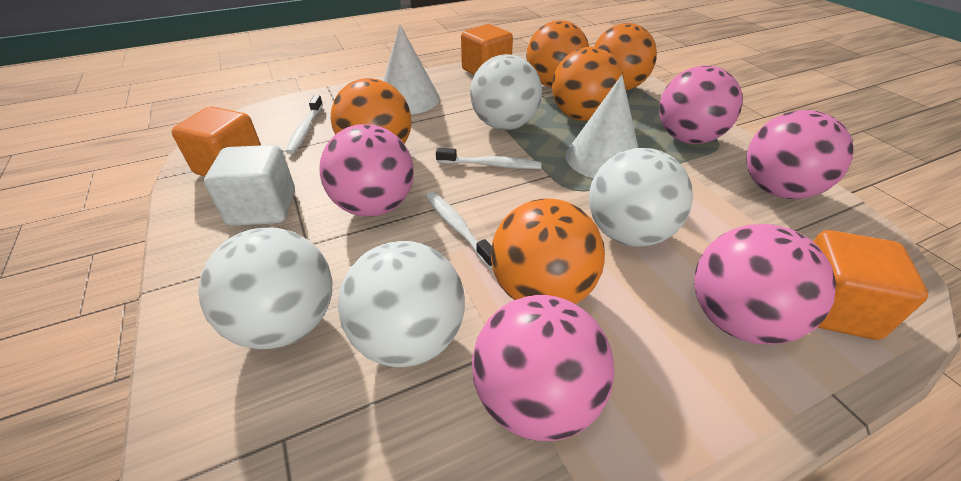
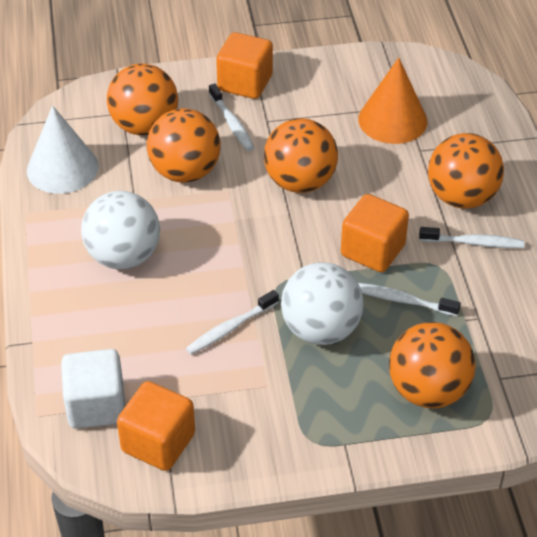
orange cone: none = 0 -> [358,58,427,144] = 1
pink ball: [319,124,414,217] [472,295,615,441] [659,66,743,144] [694,224,836,344] [747,110,854,199] = 5 -> none = 0
white ball: [198,227,332,349] [338,241,465,367] [470,54,542,130] [589,148,693,246] = 4 -> [81,191,160,269] [281,262,364,345] = 2
white cone: [383,24,440,115] [566,75,638,178] = 2 -> [27,106,99,194] = 1
white toothbrush: [286,95,323,154] [426,191,493,268] [436,148,542,169] = 3 -> [186,290,279,355] [209,84,254,151] [358,283,461,316] [419,227,524,248] = 4

